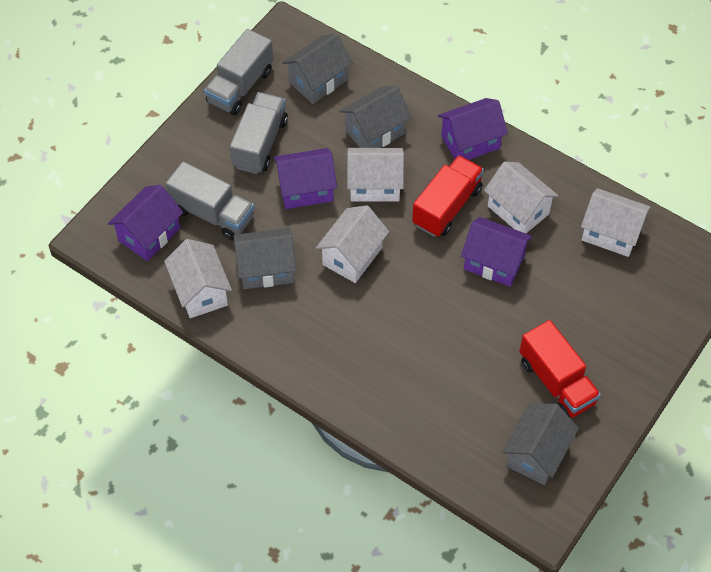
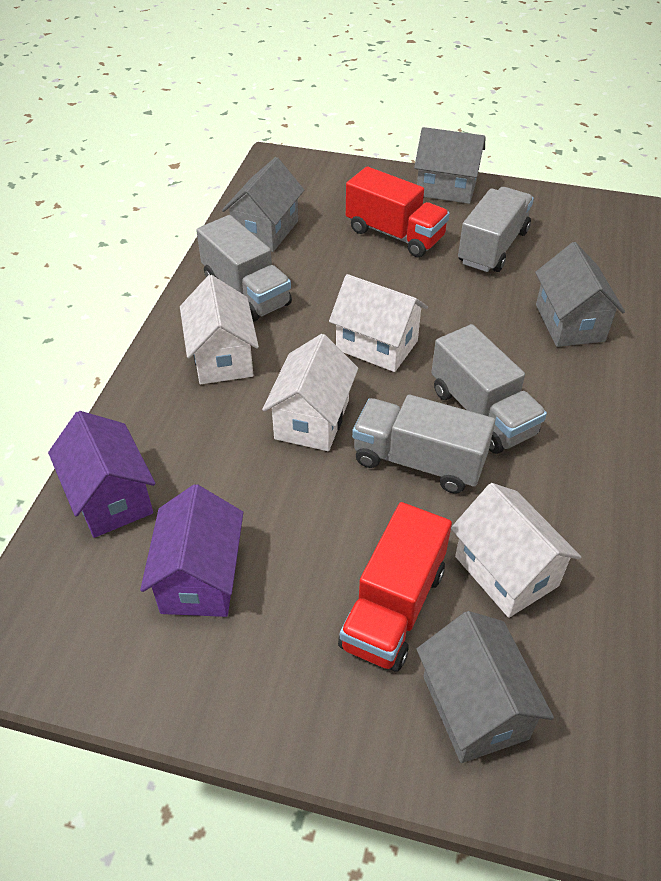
grey truck: [165,162,254,240] [204,29,273,115] [230,92,288,174] = 3 -> [196,215,292,321] [352,395,495,494] [431,324,547,454] [458,187,534,272] = 4
purple house: [108,185,183,261] [274,148,337,209] [438,98,508,160] [461,217,532,287] = 4 -> [48,411,156,538] [140,484,243,617] = 2
white house: [164,239,232,318] [316,205,389,283] [347,148,404,202] [484,162,559,233] [581,188,650,257] = 5 -> [180,275,259,384] [262,334,358,451] [329,274,428,372] [451,483,581,618] = 4

